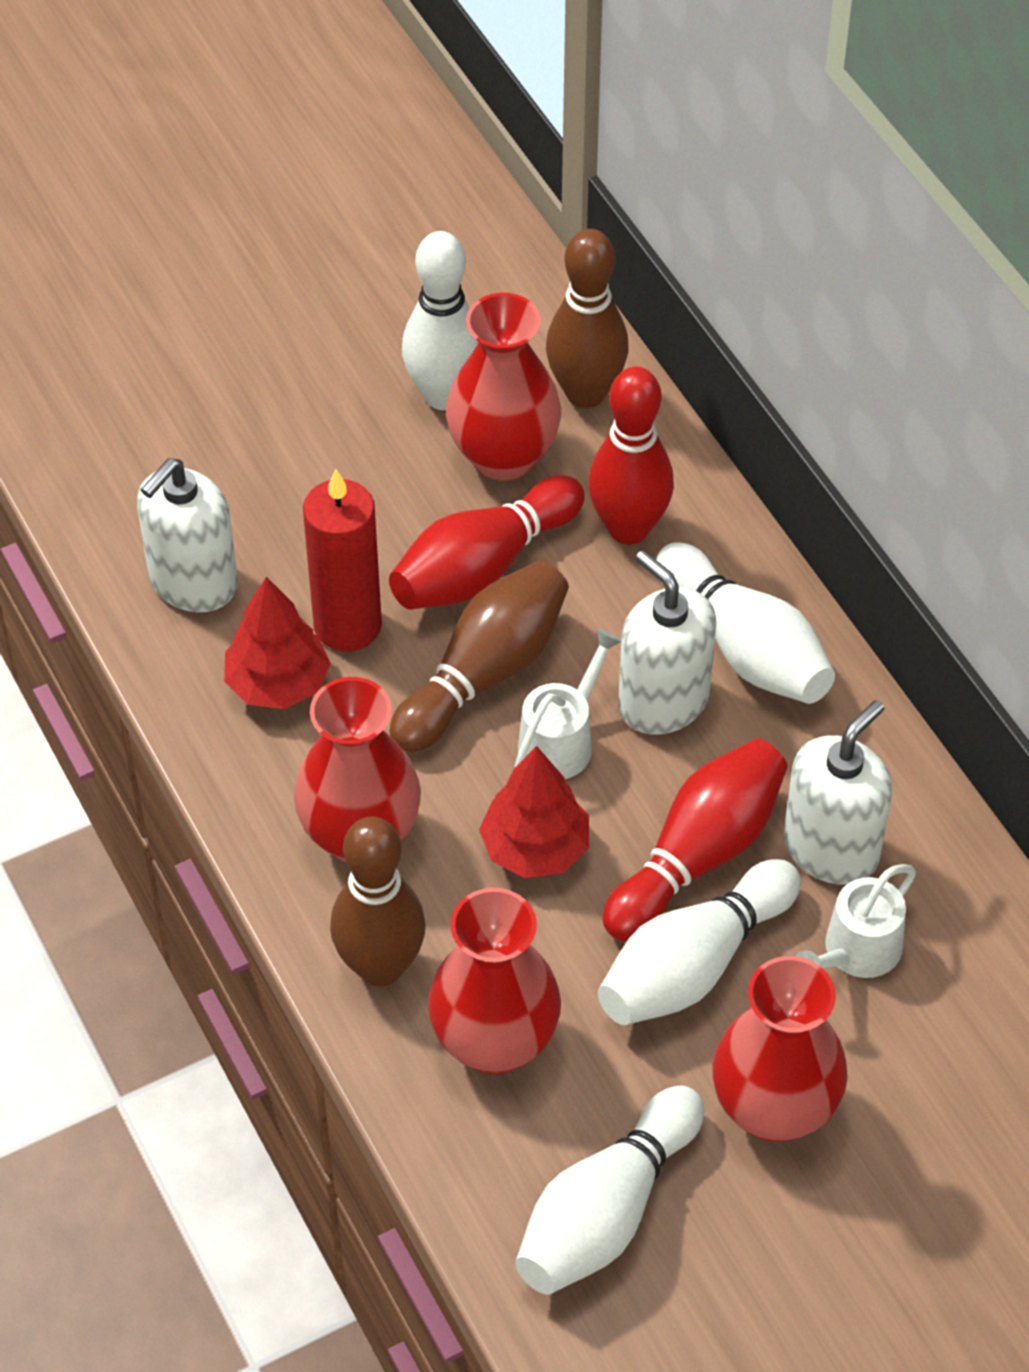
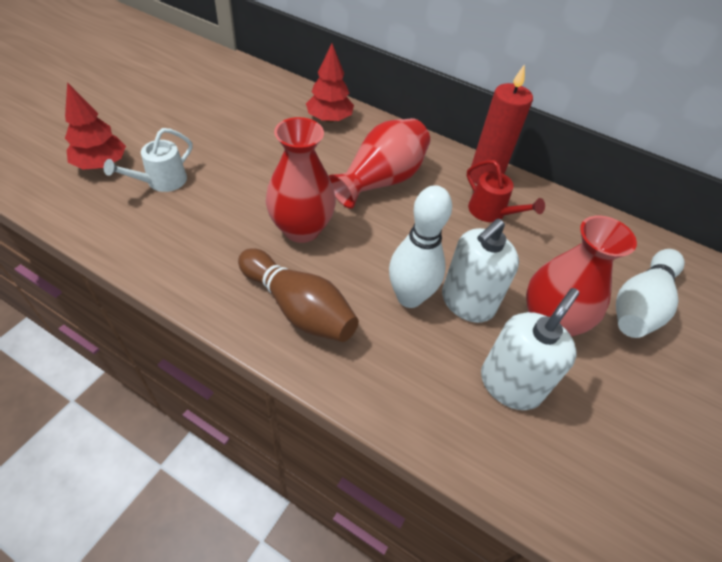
brown bowling pin: [330,816,426,986] [389,560,569,753] [546,229,629,408] = 3 -> [238,248,359,342] = 1
red bowling pin: [389,475,585,609] [588,367,674,544] [602,738,788,942] = 3 -> none = 0
red vase: [294,677,421,862] [428,888,561,1074] [446,293,561,481] [712,956,848,1142] = 4 -> [265,117,336,243] [329,118,430,209] [526,216,637,337] = 3
red watering can: none = 0 -> [467,160,545,222] = 1
white bowling pin: [402,231,479,410] [515,1085,704,1295] [598,859,801,1025] [656,542,835,704] = 4 -> [389,185,452,308] [616,249,685,338] = 2
white soap dispenser: [137,458,238,612] [618,550,716,734] [784,700,892,885] = 3 -> [442,218,519,323] [481,288,579,410] = 2
white watering can: [515,628,621,779] [796,864,916,978] = 2 -> [103,128,192,192] = 1

